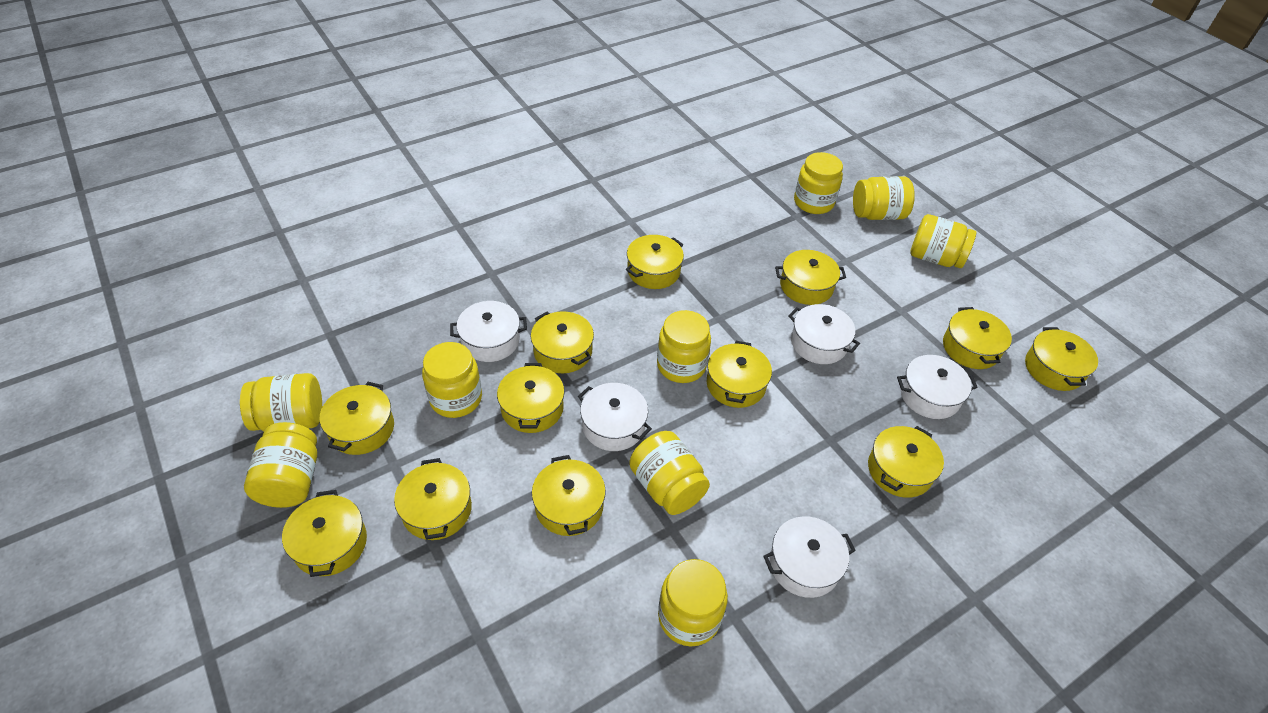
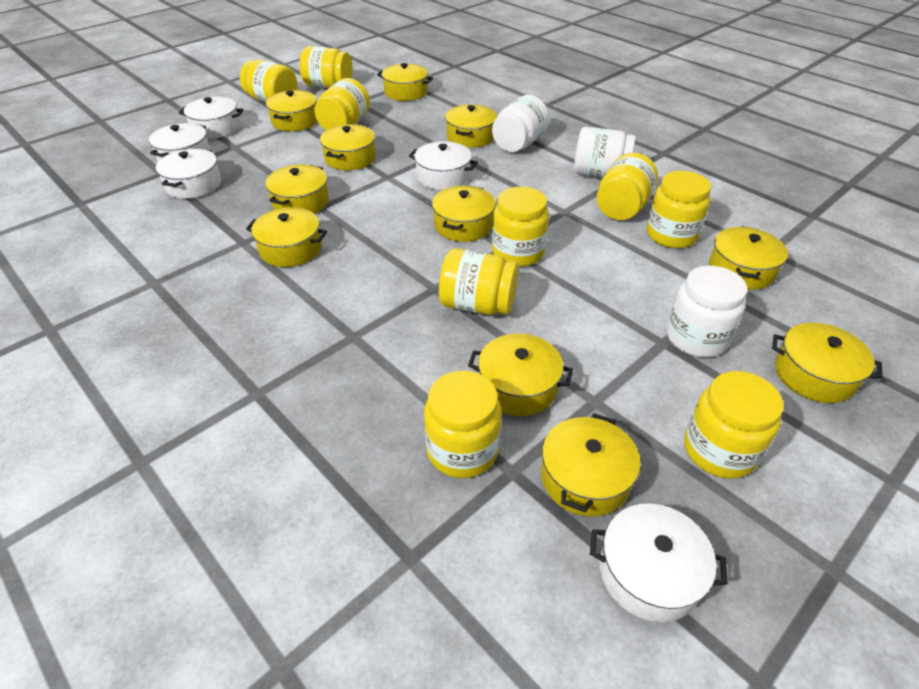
white jar: none = 0 -> [492,95,549,152] [574,127,636,178] [667,266,747,358] = 3
yellow pot: [282,490,367,577] [320,382,394,455] [394,458,472,540] [497,363,565,433] [531,311,594,373] [532,455,606,536] [626,235,684,289] [707,341,772,408] [775,250,846,305] [868,426,944,498] [943,307,1012,369] [1025,327,1098,391] = 12 -> [246,207,327,267] [265,164,329,213] [266,90,318,131] [320,124,376,170] [377,63,433,101] [432,186,496,242] [445,104,497,148] [468,334,573,416] [541,413,641,517] [709,226,788,290] [772,323,883,403] = 11

